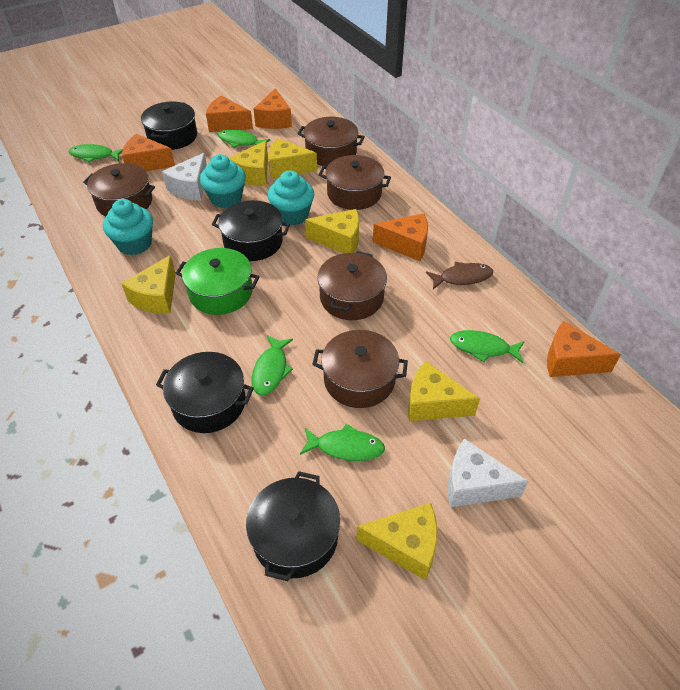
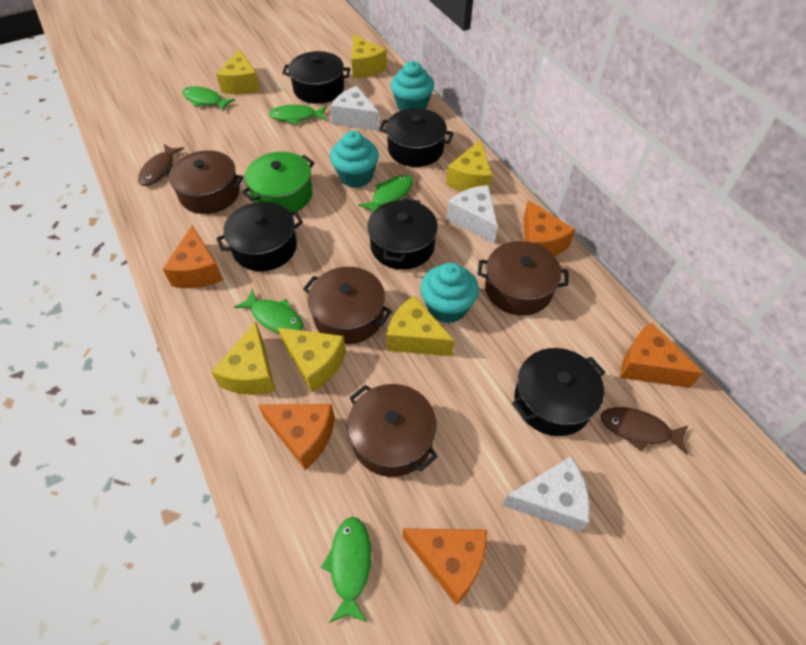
black pot: [141,101,197,150] [156,352,254,433] [212,200,290,261] [246,471,340,581] = 4 -> [216,202,303,271] [282,51,351,104] [367,198,438,270] [379,108,454,167] [512,348,605,436] = 5
brown fish: [426,262,493,289] = 1 -> [138,144,184,186] [601,407,689,455] = 2
brown pot: [83,163,155,217] [297,117,365,166] [312,330,408,408] [317,251,387,320] [319,155,391,210] = 5 -> [164,150,243,214] [303,267,392,344] [347,384,438,477] [478,241,569,316] = 4
white cheese: [162,153,207,200] [448,438,529,507] = 2 -> [330,86,380,131] [447,185,498,244] [502,456,590,532] = 3

